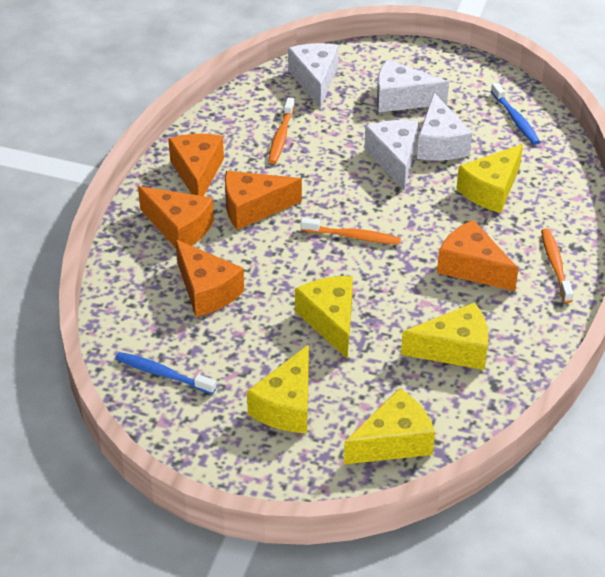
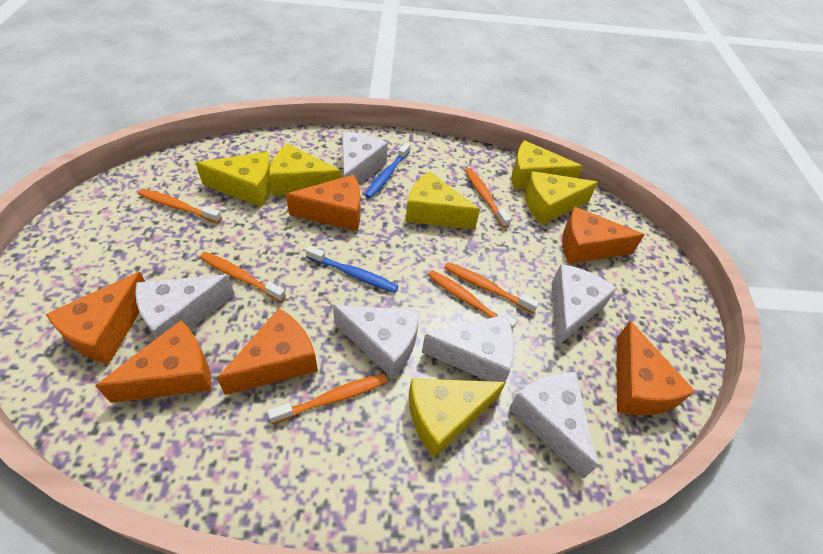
orange cheese: [138,186,214,248] [168,134,224,196] [175,239,244,317] [225,171,302,230] [437,220,518,291] = 5 -> [46,272,146,364] [95,320,211,403] [217,309,318,395] [286,175,361,231] [562,207,645,264] [617,321,695,415] = 6
orange toothbrush: [268,98,295,164] [301,217,401,245] [541,229,574,303] = 3 -> [138,189,222,223] [200,252,286,302] [267,374,387,424] [428,270,517,329] [444,262,539,313] [465,168,511,228] = 6
white cheese: [288,43,338,108] [364,120,418,190] [377,59,449,112] [417,93,472,161] = 4 -> [135,274,235,339] [333,305,420,379] [342,132,388,185] [422,314,514,382] [509,372,598,479] [552,264,617,347] = 6
yellow cheese: [247,344,309,433] [295,276,353,359] [344,388,435,464] [401,303,489,370] [457,144,523,213] = 5 -> [196,152,272,207] [269,143,342,196] [406,171,480,229] [409,378,506,457] [512,140,583,189] [524,171,598,225] = 6

